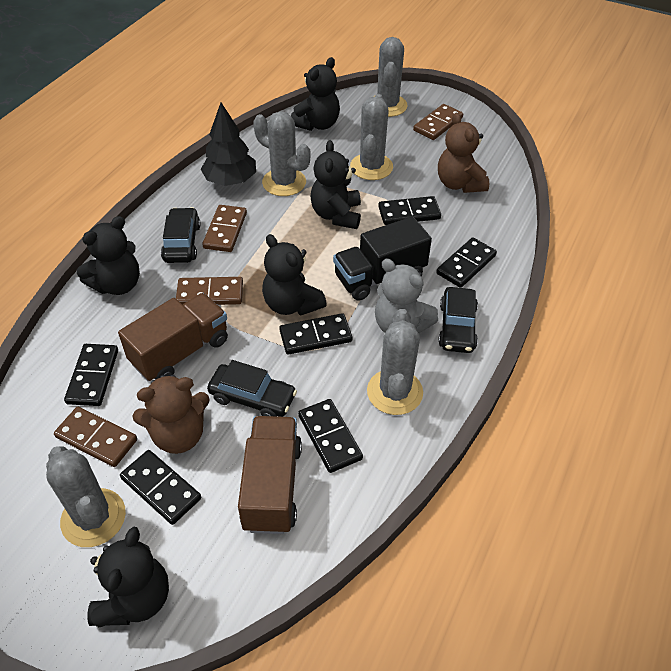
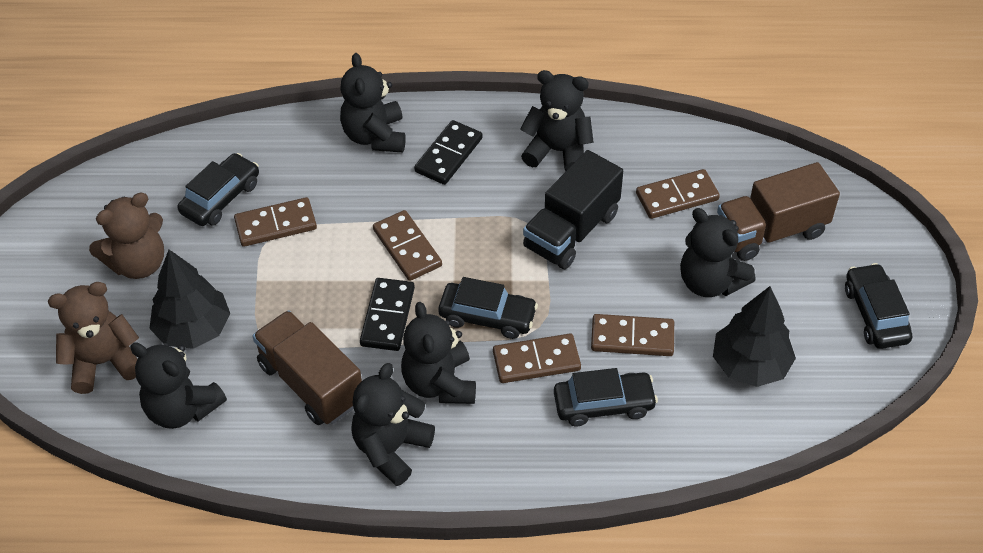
black car: [161,207,201,263] [207,360,297,417] [438,287,478,353] = 3 -> [177,153,259,226] [438,277,538,339] [554,368,658,426] [845,263,912,349] = 4
black domino: [64,344,118,406] [120,450,201,525] [279,313,352,355] [298,399,363,473] [378,196,441,225] [436,237,497,288] = 6 -> [360,278,415,351] [414,120,483,185] = 2
black teddy bear: [77,216,140,295] [88,527,169,627] [262,234,327,316] [291,57,340,131] [310,140,361,229] = 5 -> [130,342,227,429] [340,53,406,152] [351,363,435,486] [401,302,476,404] [520,70,594,171] [680,208,756,297] = 6
black tree: [200,103,256,186] = 1 -> [149,250,230,349] [713,286,796,387] = 2
brown domino: [54,407,137,467] [176,277,243,305] [202,205,247,252] [413,104,463,140] = 4 -> [234,197,317,247] [373,210,442,281] [493,334,581,383] [591,314,674,356] [636,169,720,219] = 5
grey cactus: [46,446,126,547] [253,111,310,196] [350,94,393,180] [367,309,423,415] [373,37,408,117] = 5 -> none = 0
grey teddy bear: [375,259,438,333] = 1 -> none = 0

